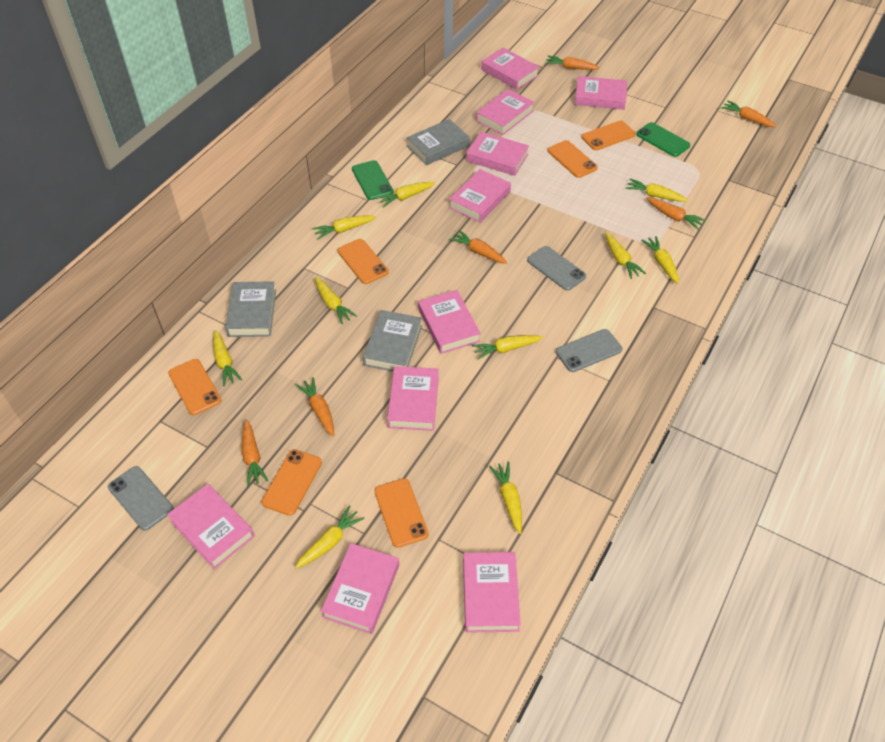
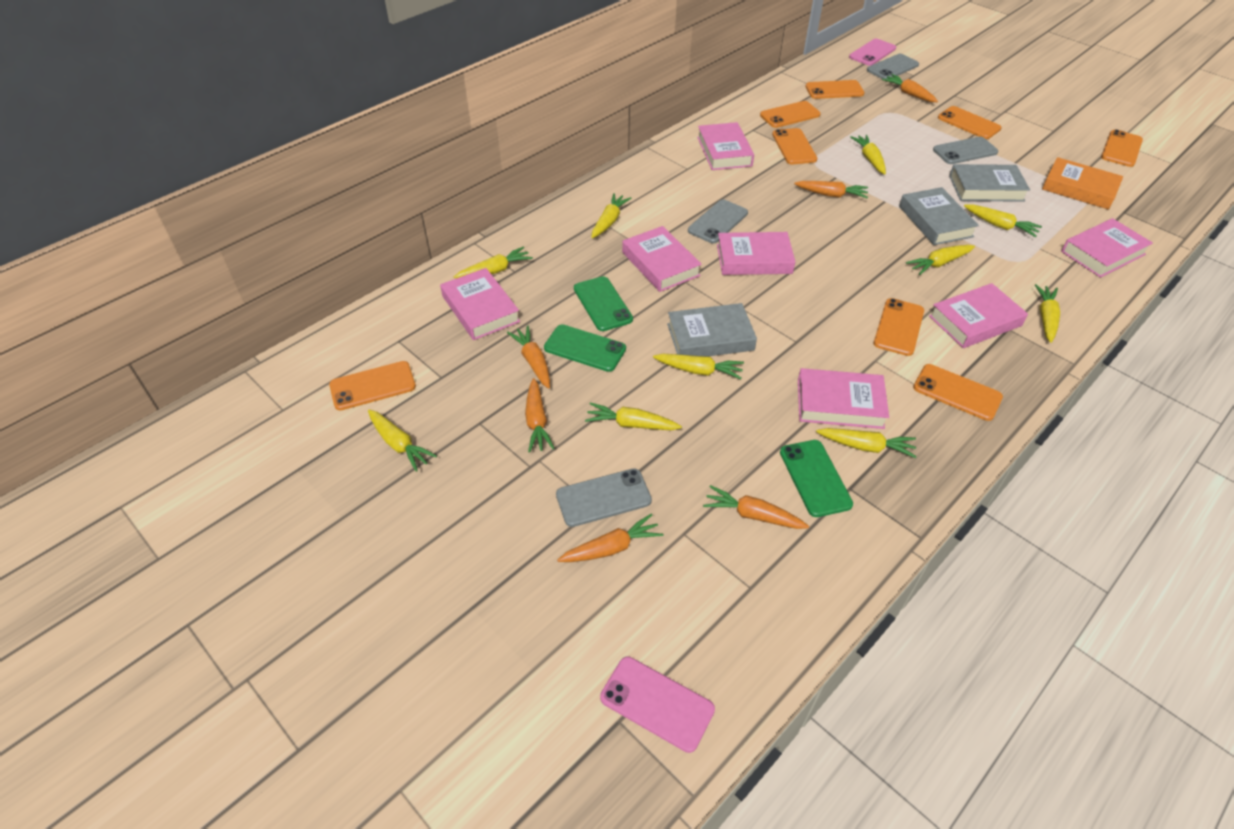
green phone: [352,160,393,200] [636,122,690,157] = 2 -> [544,324,626,372] [574,276,633,331] [780,440,853,517] = 3
grey phone: [108,466,174,531] [527,246,586,291] [556,329,622,372] = 3 -> [556,468,652,527] [688,199,748,243] [867,54,919,79] [933,137,998,164] = 4
orange book: none = 0 -> [1042,157,1123,209] = 1
orange phone: [168,359,221,415] [261,449,322,516] [337,239,389,284] [374,478,429,548] [548,140,598,178] [582,120,635,150] = 6 -> [329,361,416,410] [760,101,821,128] [772,128,817,165] [806,80,865,99] [874,298,924,356] [913,364,1003,421] [938,106,1001,139] [1101,129,1143,167] = 8
pink book: [167,484,255,569] [321,543,399,634] [387,366,439,431] [418,290,481,354] [449,169,511,223] [463,552,521,633] [466,132,529,176] [476,89,535,135] [481,48,539,90] [574,76,627,110] = 10 -> [440,268,520,340] [622,226,702,292] [697,122,754,170] [717,232,795,275] [798,368,889,429] [929,283,1028,348] [1061,218,1153,278] = 7
pink phone: none = 0 -> [600,656,715,753] [849,39,896,66] = 2

